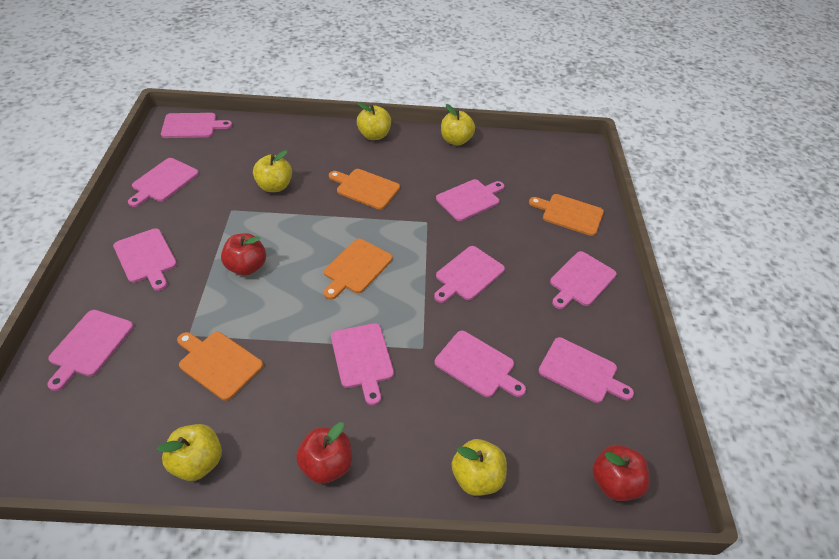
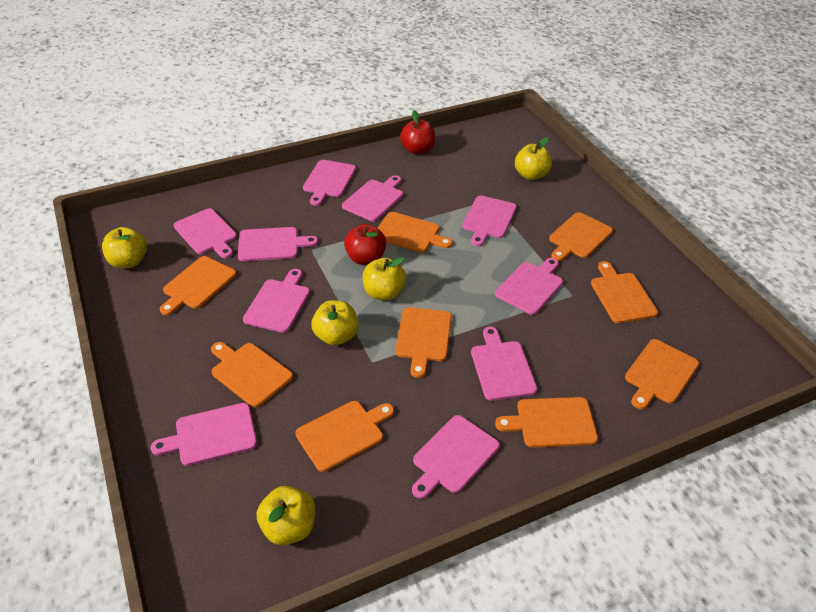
orange cutting board: [177,332,263,401] [324,239,393,300] [329,169,400,210] [529,194,604,236] = 4 -> [160,256,236,315] [211,342,293,407] [295,401,394,472] [378,212,453,253] [395,307,452,378] [495,397,598,448] [549,212,613,261] [591,261,658,323] [625,339,699,409] = 9
red apple: [221,233,266,276] [296,422,352,484] [592,445,650,501] = 3 -> [344,224,386,265] [400,110,435,155] = 2

